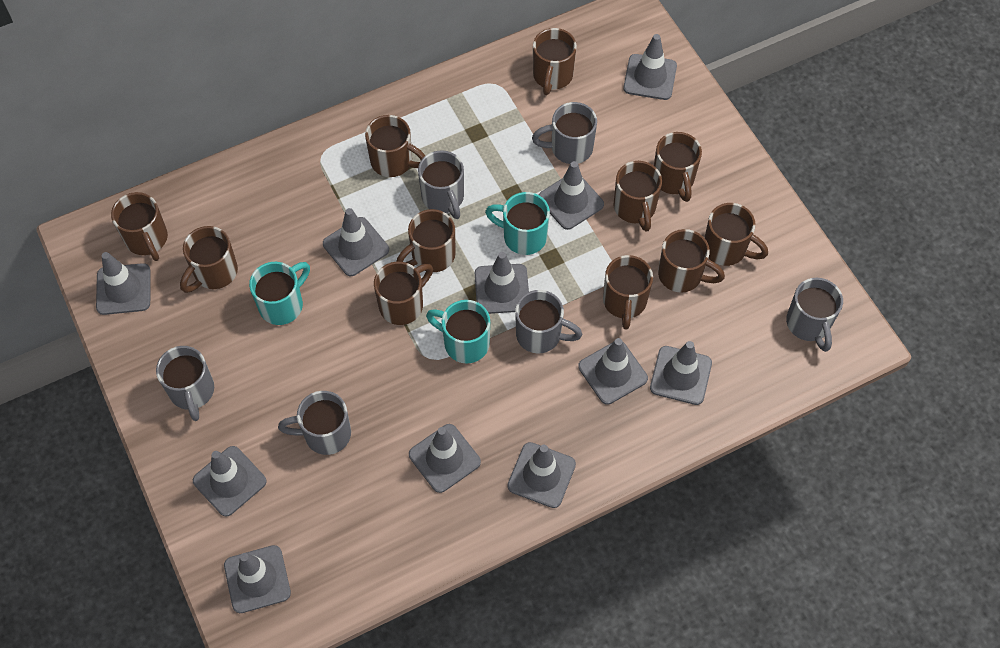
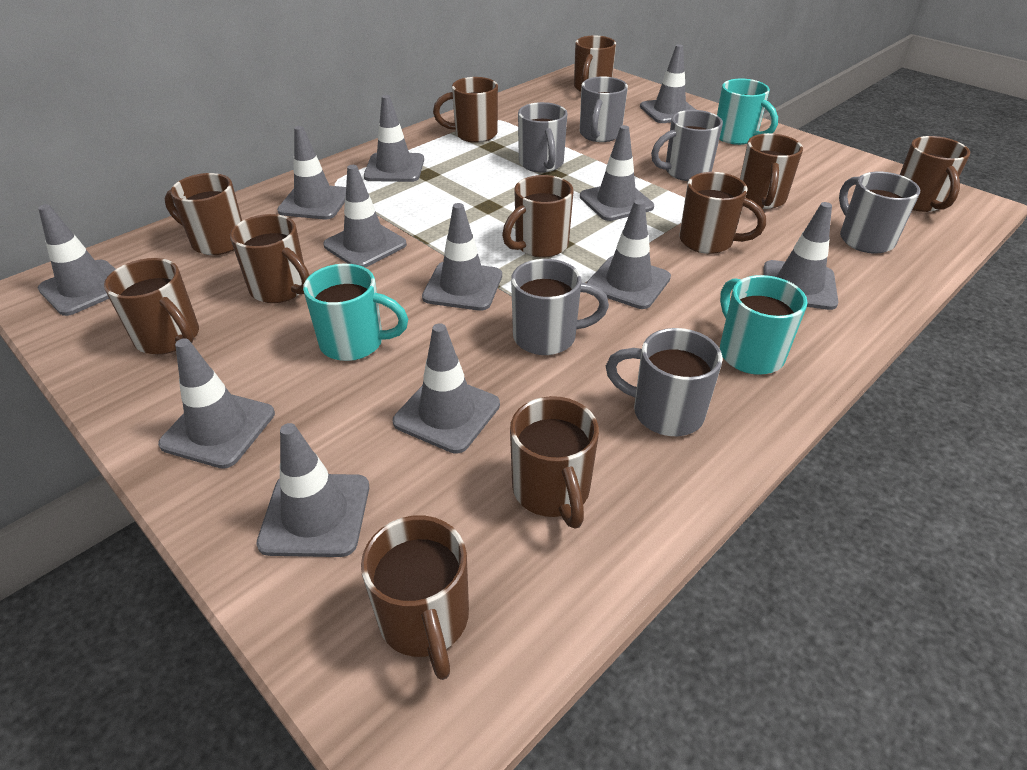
grey traffic cone: [96,252,151,315] [193,446,267,516] [224,545,291,613] [323,208,389,276] [409,424,481,493] [475,252,529,314] [508,442,576,508] [539,161,604,230] [578,338,648,404] [623,34,677,100] [650,341,712,405] = 11 -> [38,204,116,316] [158,338,275,469] [256,423,369,557] [277,126,346,219] [323,165,407,267] [364,95,424,182] [393,323,500,454] [422,203,502,311] [580,125,654,221] [587,199,671,309] [640,44,696,123] [763,202,838,310] = 12

